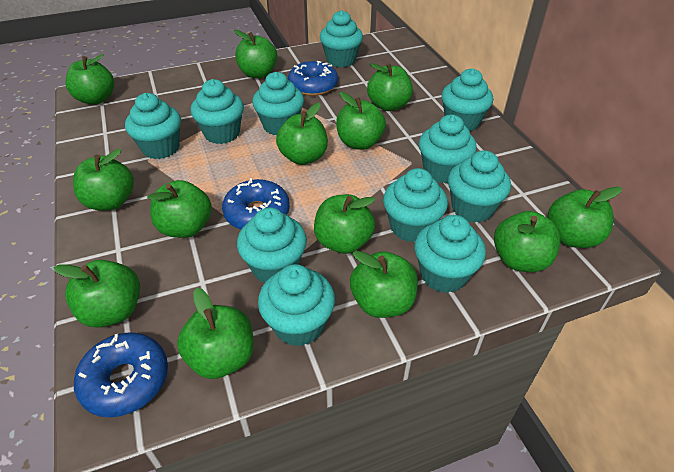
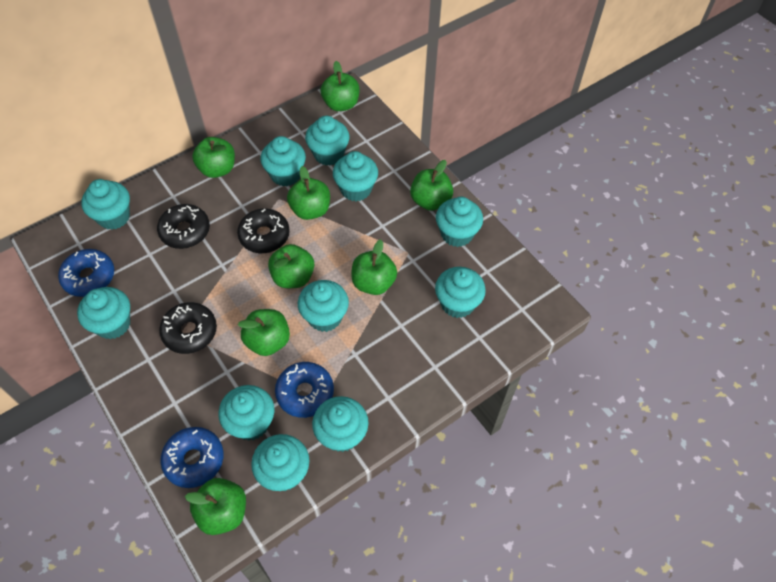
black donut: none = 0 -> [157,204,210,249] [159,302,217,354] [237,209,290,253] = 3
green apple: [53,260,140,328] [66,54,114,104] [73,149,134,211] [147,180,212,238] [177,288,254,379] [234,30,278,78] [276,103,328,165] [314,194,376,254] [336,92,386,150] [350,251,418,318] [367,63,413,111] [494,211,561,272] [548,187,622,248] = 13 -> [185,478,246,535] [192,137,235,178] [238,309,290,356] [268,244,314,288] [287,166,330,220] [321,61,359,111] [351,240,397,295] [410,160,453,211] = 8

